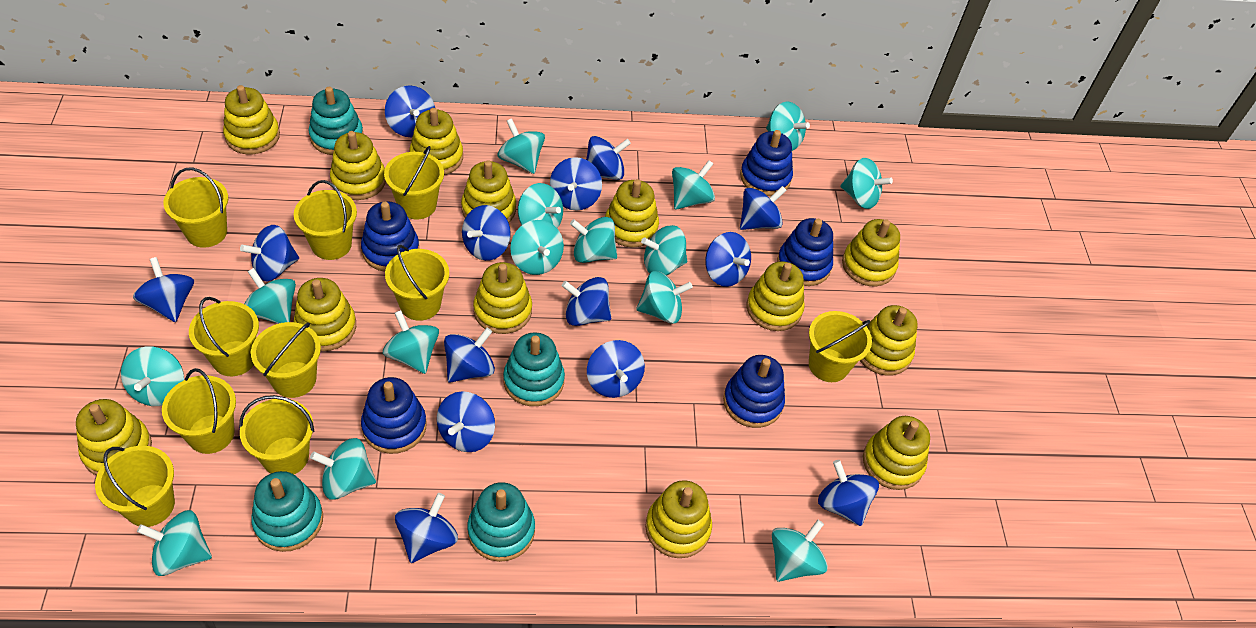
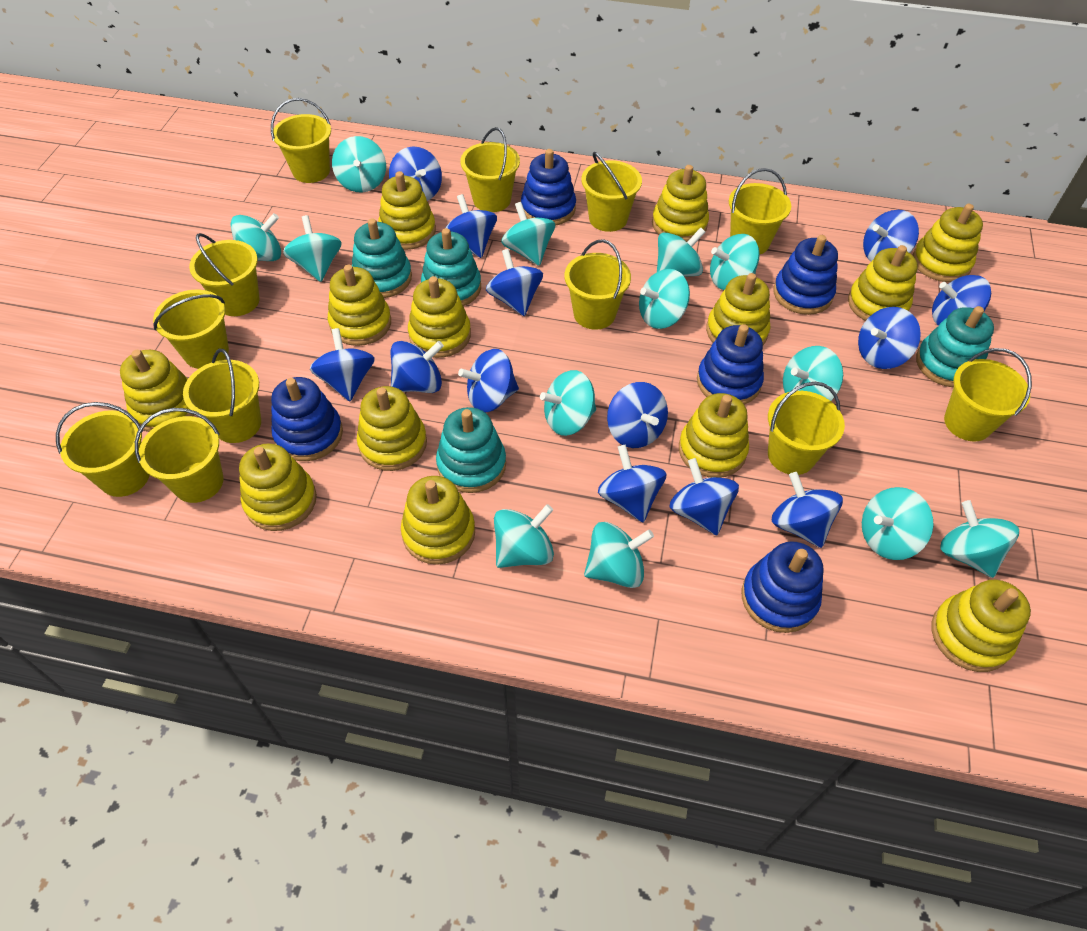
blue spinning top: [133,257,194,322] [240,225,299,281] [385,85,435,137] [395,493,458,563] [437,391,495,452] [444,328,495,383] [462,205,511,261] [550,157,602,211] [562,277,611,326] [586,136,631,180] [587,340,645,398] [705,232,751,287] [740,186,787,230] [818,460,879,526] = 14 -> [310,328,375,401] [389,147,442,201] [391,341,444,393] [445,194,497,258] [458,349,519,413] [486,249,543,316] [598,445,666,522] [607,382,668,448] [669,458,739,535] [772,472,843,548] [858,307,921,369] [863,210,919,261] [932,275,991,326] = 13
turquoise spinning top: [121,346,184,406] [137,510,212,576] [245,268,296,324] [310,438,376,499] [383,310,439,374] [498,118,545,174] [510,220,564,275] [518,183,563,228] [570,217,617,263] [636,271,693,324] [641,225,687,276] [672,160,715,210] [766,102,810,151] [772,520,828,582] [840,158,893,209] = 15 -> [231,213,281,261] [283,215,342,282] [332,136,386,192] [494,504,554,568] [501,202,555,266] [540,370,596,436] [584,522,654,588] [639,269,690,329] [657,227,705,277] [710,234,760,290] [783,346,843,401] [862,487,934,560] [940,500,1019,578] = 13
yellow bucket: [95,446,175,527] [162,368,236,454] [163,167,228,248] [189,297,259,376] [239,395,314,474] [251,322,321,398] [294,180,357,260] [384,146,444,219] [385,245,449,321] [809,311,872,382] = 10 -> [56,402,150,497] [135,408,224,503] [153,290,229,369] [183,349,261,443] [189,233,259,316] [271,98,331,183] [460,127,520,212] [565,239,631,330] [581,152,642,232] [729,168,791,254] [768,382,845,475] [944,348,1032,441] = 12

